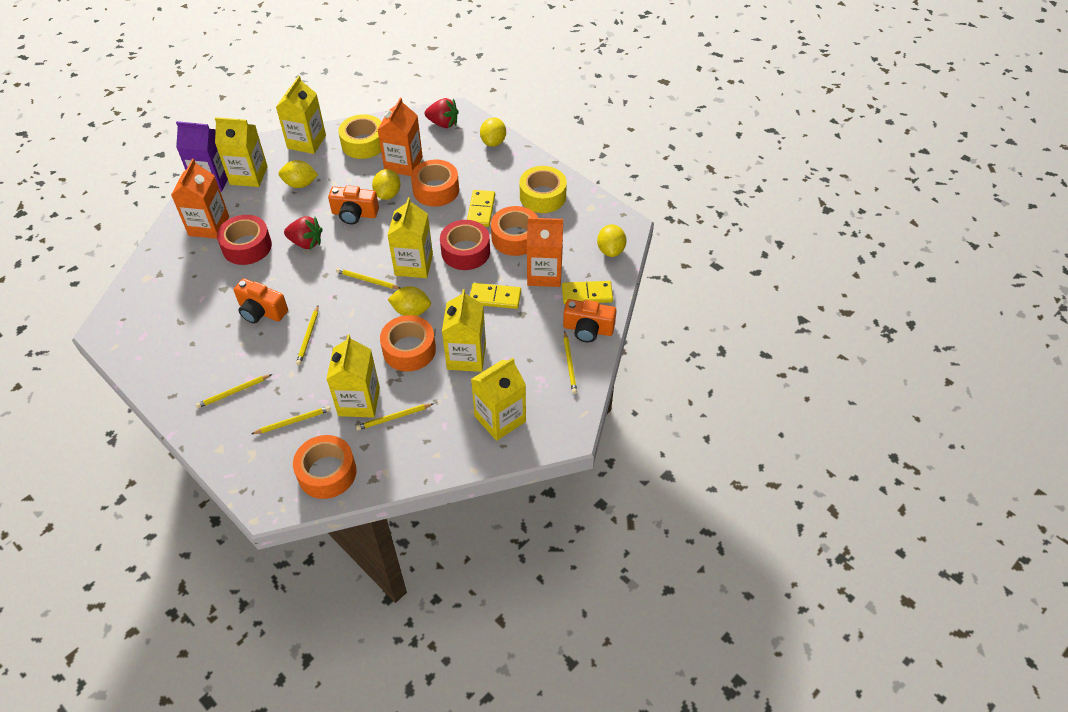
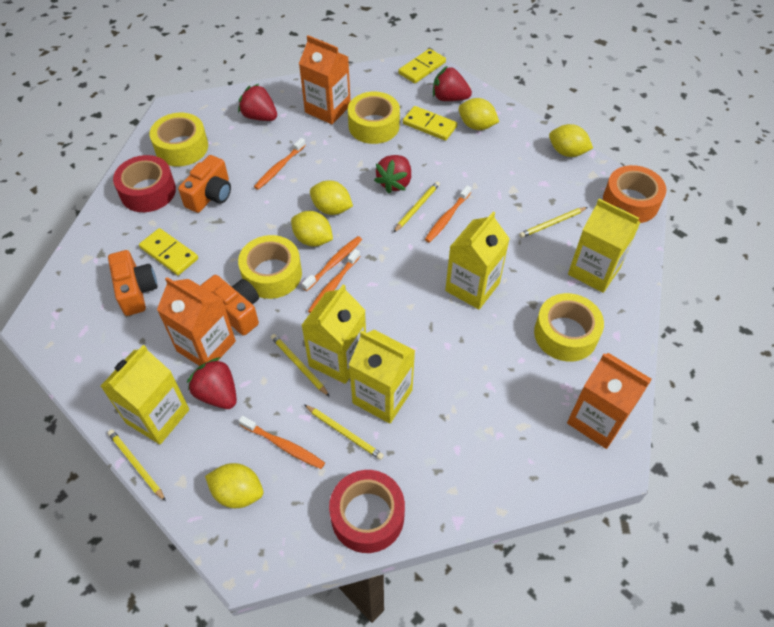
orange tape: [293,435,356,499] [380,315,436,372] [411,160,459,207] [491,206,538,256] = 4 -> [603,165,666,223] = 1
orange toothbrush: none = 0 -> [239,416,325,469] [254,138,306,190] [302,236,362,291] [308,249,360,313] [425,185,471,243] = 5
purple carton: [176,121,228,192] = 1 -> none = 0
red strawberry: [284,216,323,249] [425,98,459,128] = 2 -> [187,357,237,409] [238,84,277,121] [374,155,411,193] [433,66,472,101] = 4
yellow carton: [214,117,268,187] [276,76,326,154] [327,335,380,418] [387,197,433,278] [442,289,486,372] [471,358,526,441] = 6 -> [100,345,189,444] [301,284,366,384] [349,330,415,424] [445,212,510,309] [568,199,641,293] = 5
yellow pencil: [196,374,272,408] [251,406,331,434] [296,306,318,365] [336,268,400,289] [356,403,434,430] [564,331,577,394] = 6 -> [108,429,166,501] [271,334,330,397] [305,405,384,460] [393,181,440,233] [519,207,588,238] = 5
yellow tape: [338,114,381,159] [520,166,567,213] = 2 -> [150,113,208,166] [238,235,302,299] [348,92,400,144] [534,293,604,362] = 4

